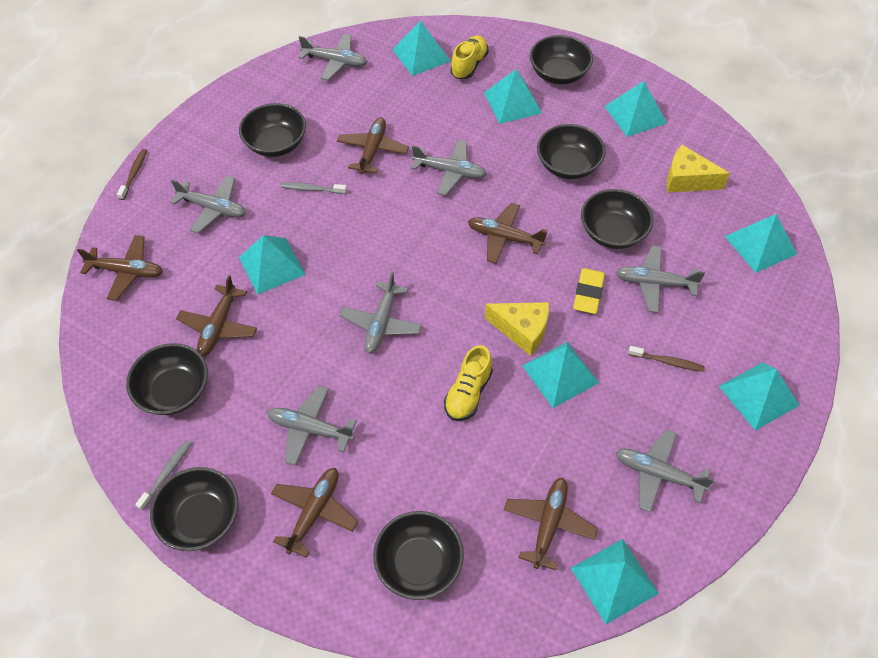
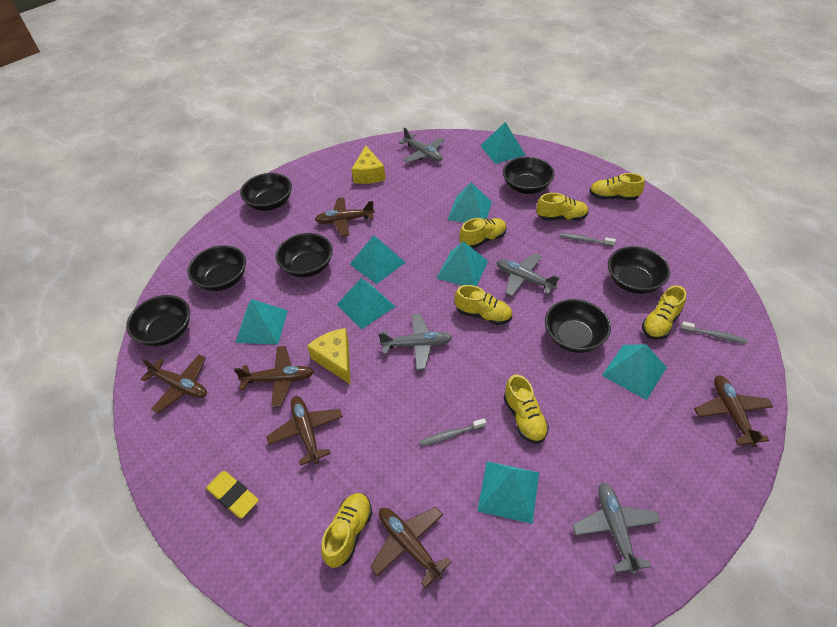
brown toothbrush: [117,149,147,200] [628,346,705,372] = 2 -> none = 0
grey plane: [170,176,246,234] [267,386,356,466] [299,34,367,81] [340,272,422,354] [411,140,487,196] [616,246,705,312] [616,429,714,512] = 7 -> [378,314,452,370] [399,128,444,163] [497,253,560,296] [572,482,661,575] = 4
grey toothbrush: [135,440,191,510] [281,182,347,194] = 2 -> [420,418,487,446] [560,233,616,246] [681,321,747,344] = 3
yellow shoe: [444,345,493,421] [450,35,489,79] = 2 -> [321,493,372,568] [455,285,512,325] [459,218,507,248] [504,374,549,444] [536,193,589,221] [589,173,645,200] [642,285,686,339] = 7

